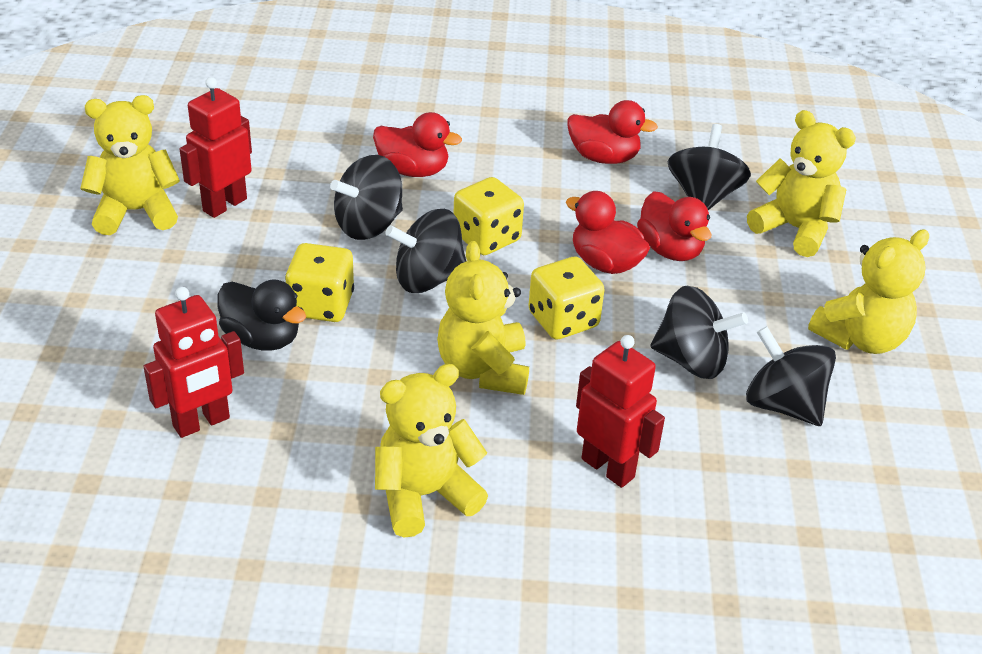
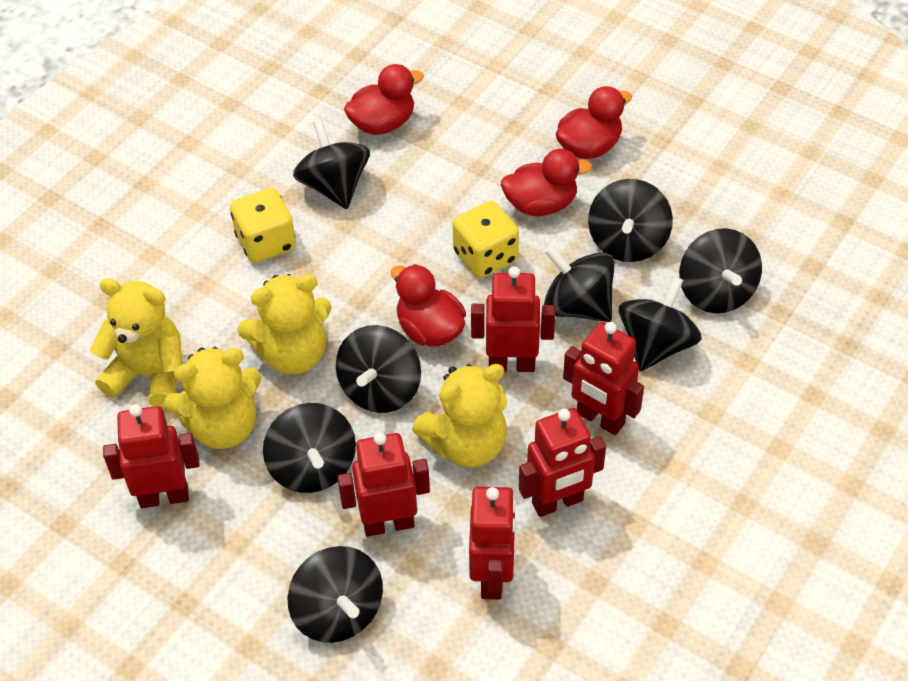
black duck: [217,279,306,351] = 1 -> none = 0
black spinning top: [330,155,403,240] [385,209,466,293] [651,286,748,379] [668,124,751,210] [746,326,836,426] = 5 -> [263,403,356,493] [287,546,383,643] [293,119,370,209] [336,325,421,413] [544,245,615,322] [588,179,673,262] [619,276,702,371] [679,228,762,313] = 8
red robot: [143,287,244,438] [180,77,252,218] [576,335,665,488] = 3 -> [103,404,200,508] [337,432,430,537] [469,487,516,600] [471,266,555,372] [519,408,606,517] [563,322,644,435] = 6
yellow dice: [285,243,354,322] [453,177,524,255] [528,256,605,340] = 3 -> [230,188,296,263] [452,201,519,278] = 2
yellow teddy bear: [80,95,180,235] [375,364,488,537] [437,241,529,395] [747,110,856,257] [808,229,929,354] = 5 -> [90,278,183,409] [164,347,262,449] [237,274,332,375] [412,364,508,467] = 4

